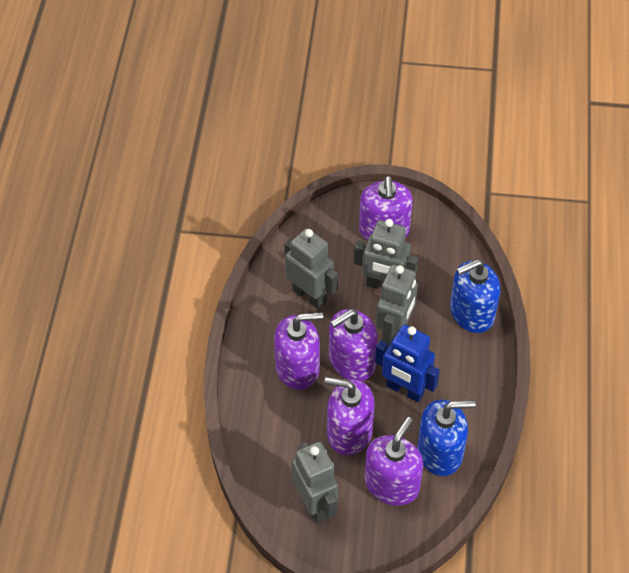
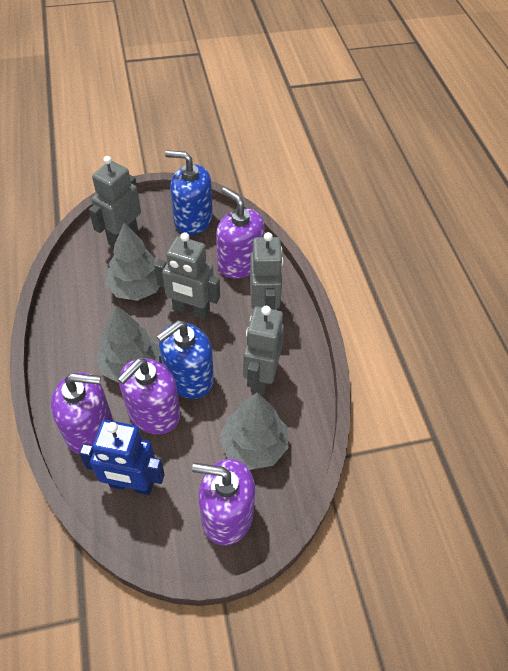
grey tree: none = 0 -> [96,305,159,383] [105,223,160,301] [219,392,288,470] = 3
purple soap dispenser: [274,312,323,390] [324,377,375,455] [329,309,378,381] [359,176,413,241] [364,417,423,506] = 5 -> [51,372,113,454] [118,358,181,434] [192,459,255,546] [216,187,265,279] = 4

